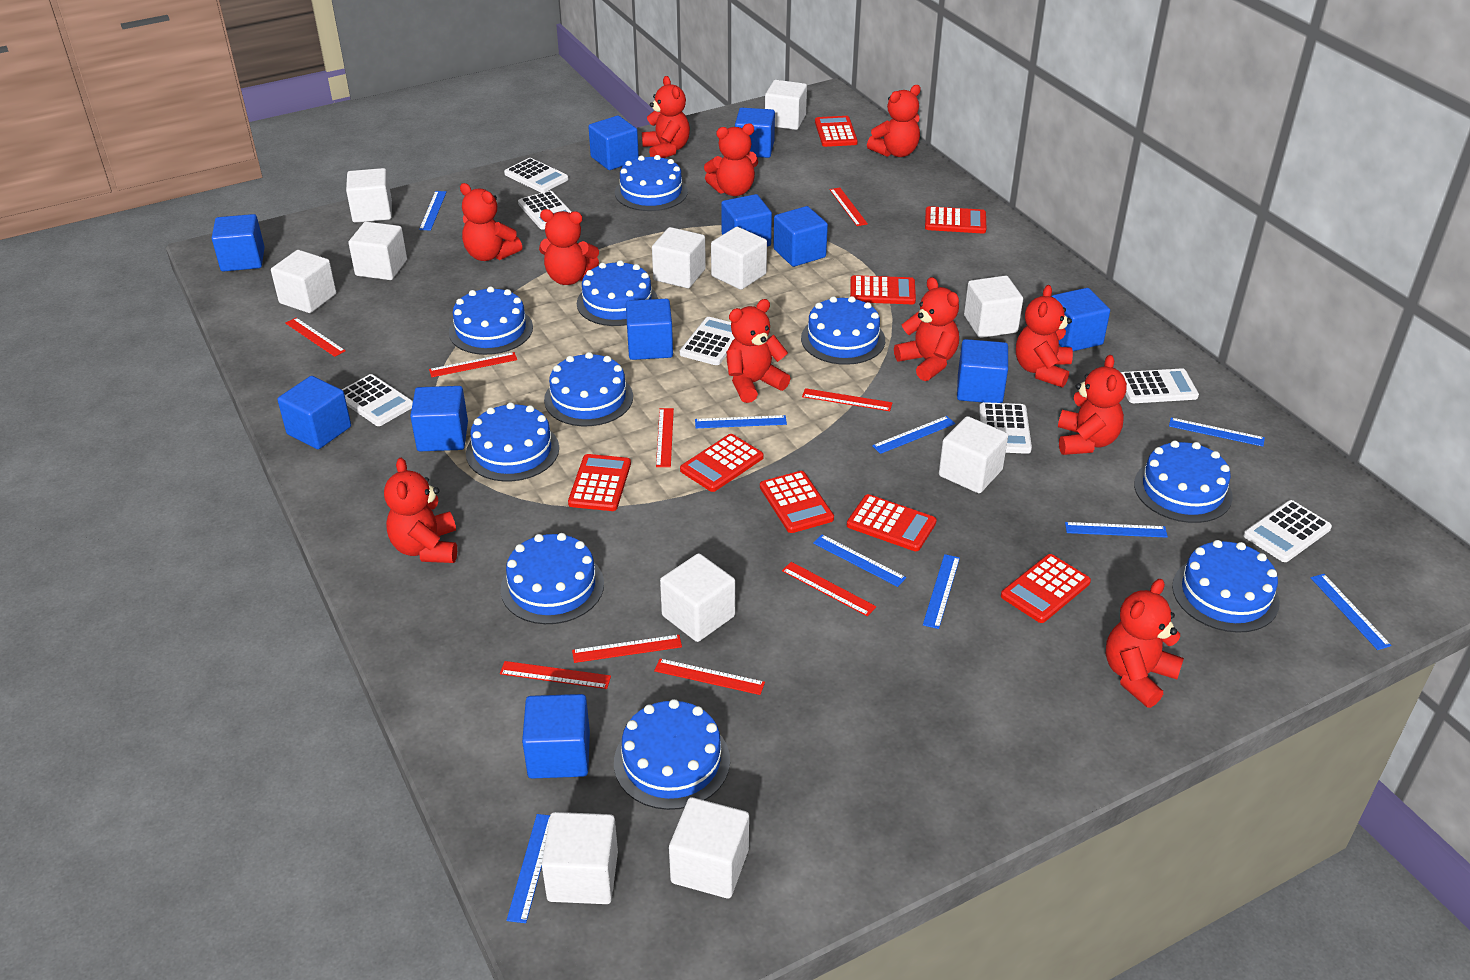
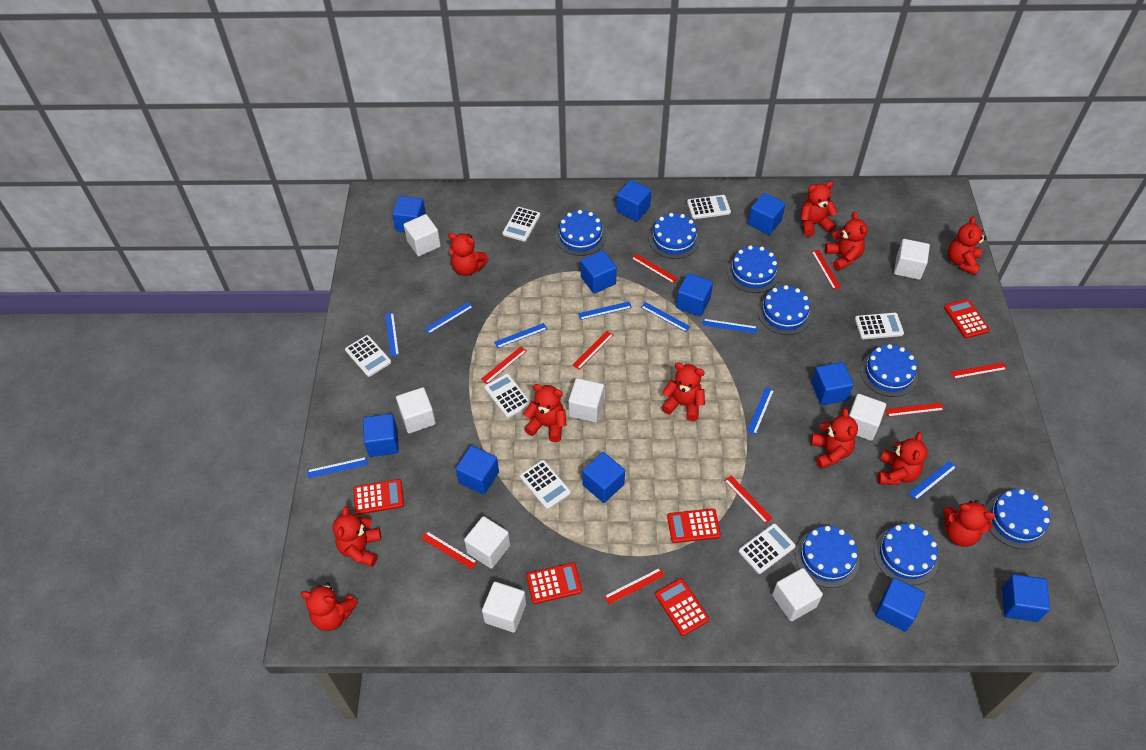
blue cake: [449,286,533,355] [466,402,559,482] [501,533,604,624] [544,352,633,426] [577,260,658,326] [614,699,730,810] [615,155,688,211] [801,296,885,365] [1134,440,1233,523] [1172,540,1280,633] = 10 -> [556,210,606,256] [649,213,700,259] [727,245,780,293] [758,285,812,335] [795,526,859,588] [860,344,917,397] [874,524,938,585] [986,489,1050,549] = 8
red calculator: [568,454,631,511] [680,434,764,492] [760,471,834,533] [815,116,858,147] [847,494,937,551] [850,275,916,304] [925,206,986,234] [1001,554,1091,623] = 8 -> [353,479,404,515] [526,562,582,604] [655,578,710,636] [667,508,721,543] [944,299,990,339] = 5
white cube: [271,250,336,313] [346,168,392,223] [348,222,407,280] [541,812,618,904] [652,227,706,288] [660,553,735,642] [669,797,749,898] [711,227,767,290] [765,80,807,130] [939,416,1008,493] [964,275,1023,338] = 11 -> [396,387,436,433] [404,214,441,256] [464,516,510,569] [482,582,526,633] [568,378,604,422] [772,568,823,621] [849,394,886,441] [894,239,930,280] = 8

